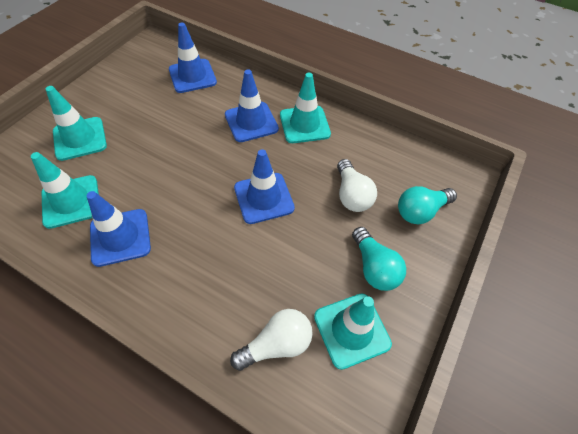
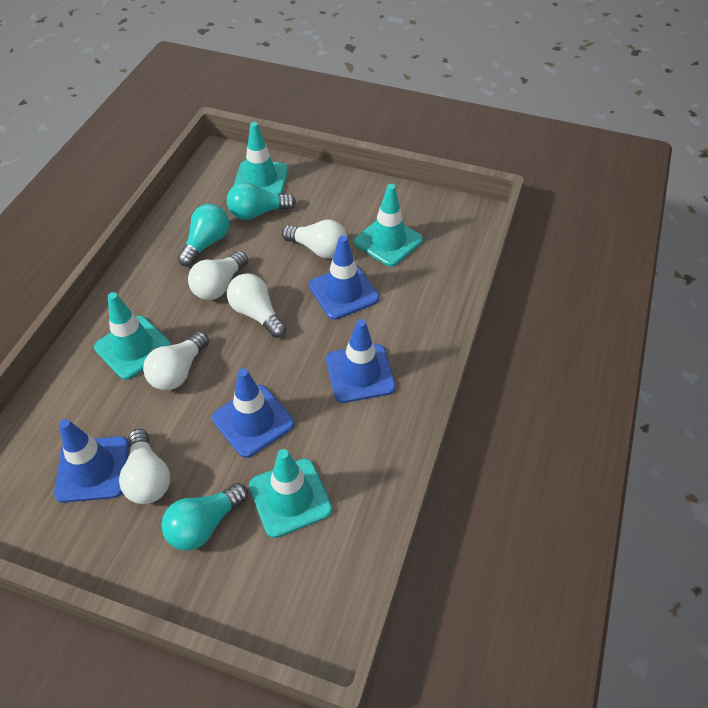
turquoise light bulb: [352,227,406,291] [398,186,457,224] = 2 -> [161,483,248,551] [178,204,229,266] [227,182,296,220] = 3
white light bulb: [230,309,313,371] [337,159,377,212] = 2 -> [119,429,170,504] [143,331,209,390] [188,251,248,300] [227,273,287,338] [282,219,347,259] = 5

